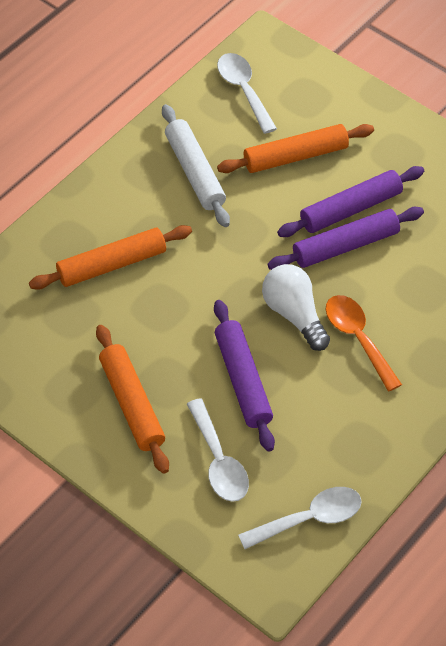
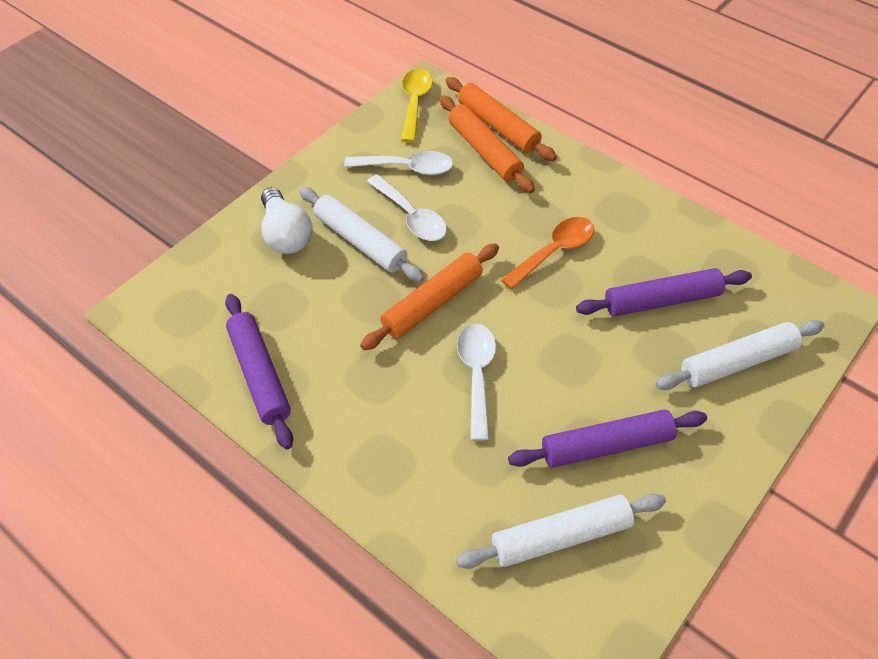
white rolling pin: [162,104,230,227] = 1 -> [299,187,425,282] [456,494,666,569] [655,320,824,390] = 3
yellow spoon: none = 0 -> [401,69,433,142] = 1

